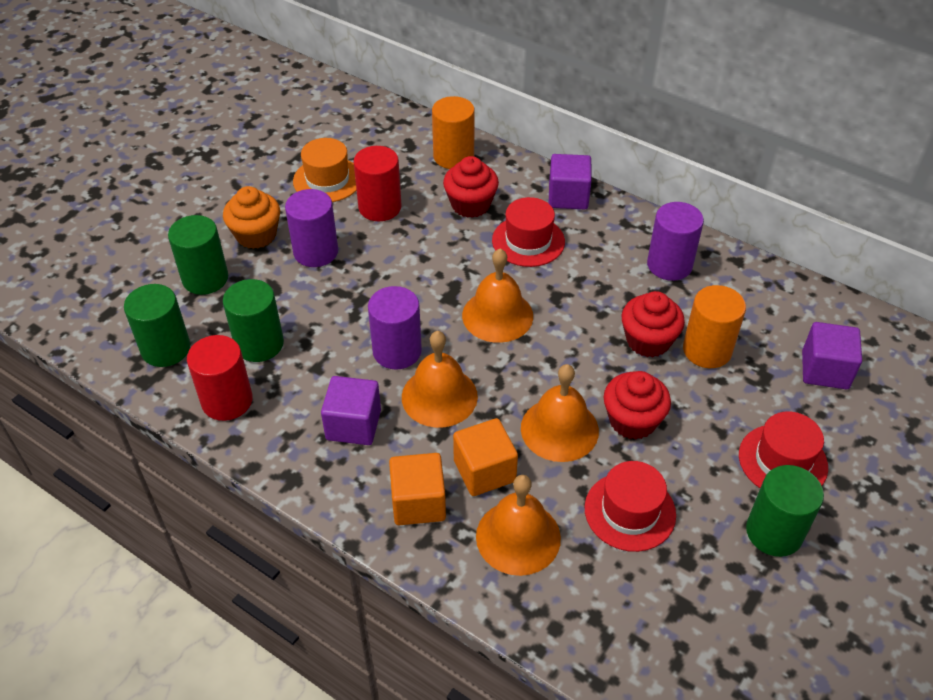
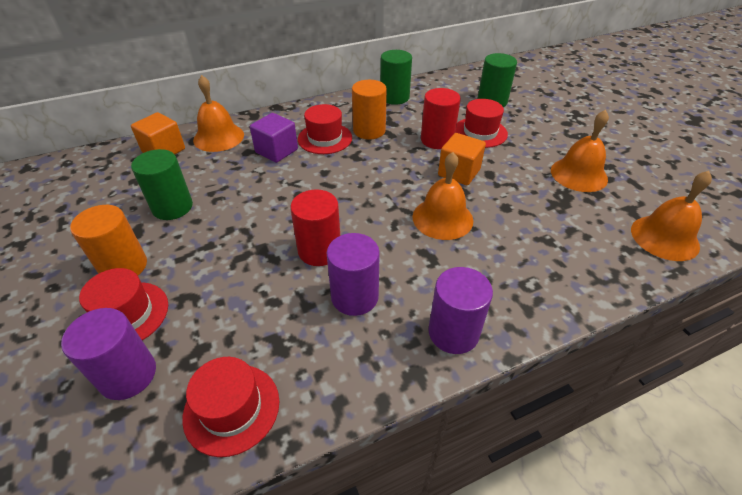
green cylinder: [124,284,190,367] [168,215,228,295] [223,279,284,362] [746,465,824,557] = 4 -> [131,149,193,220] [380,50,412,105] [478,53,517,107] = 3
orange cupcake: [223,186,280,249] = 1 -> none = 0
orange hat: [293,138,357,202] = 1 -> none = 0
purple cube: [321,376,381,445] [549,154,592,209] [802,322,862,389] = 3 -> [250,113,298,163] = 1
red cupcake: [443,156,499,218] [604,371,671,440] [622,291,685,357] = 3 -> none = 0
red hat: [492,197,565,267] [585,461,676,552] [739,412,828,488] = 3 -> [79,268,168,341] [182,357,279,457] [298,104,352,154] [456,99,508,148] = 4

